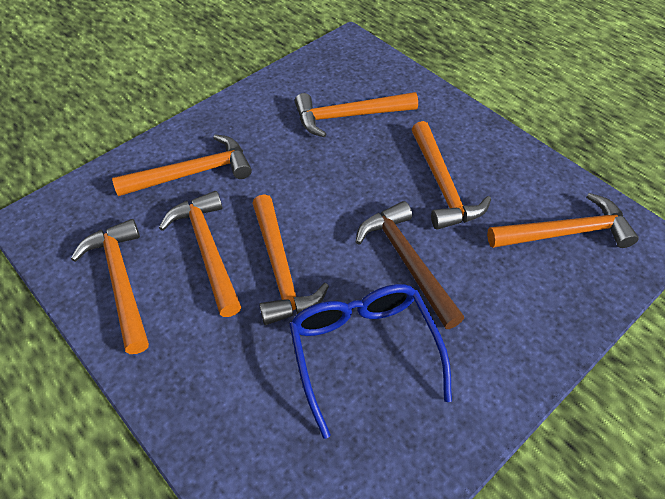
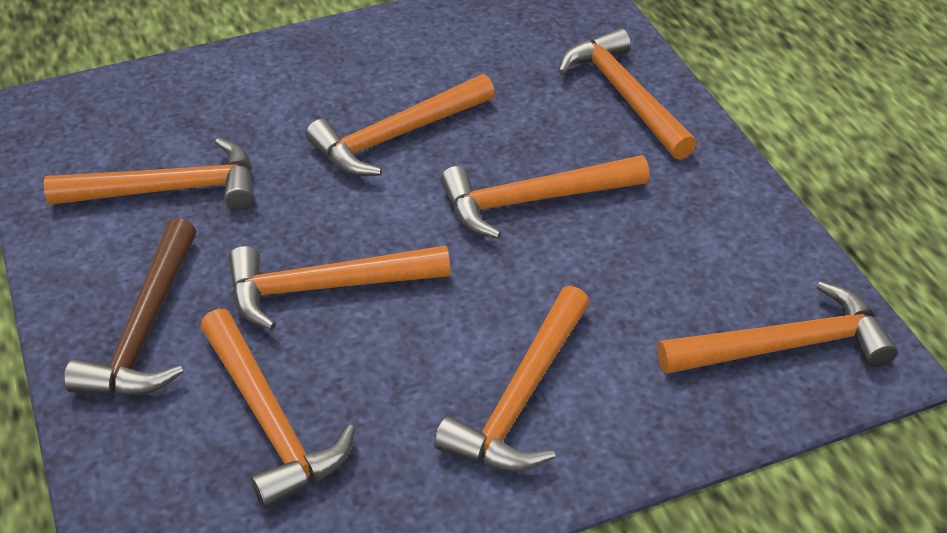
blue glasses: [289,284,452,439] = 1 -> none = 0
orange hammer: [71,219,149,354] [112,134,252,196] [159,191,241,317] [252,194,329,325] [295,92,418,137] [412,121,491,230] [487,193,639,248] = 7 -> [44,138,254,210] [200,309,355,509] [228,245,451,330] [306,74,495,176] [434,286,590,472] [440,155,649,239] [558,28,697,160] [657,281,898,374] = 8

